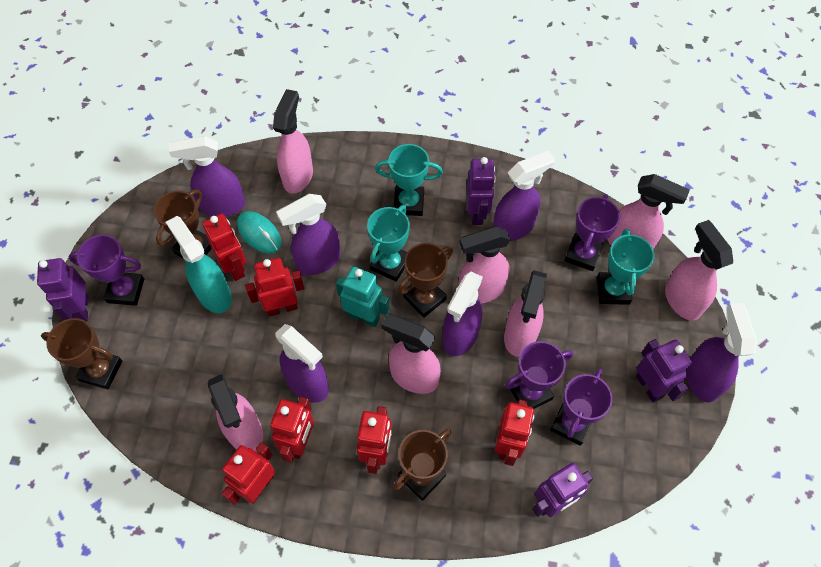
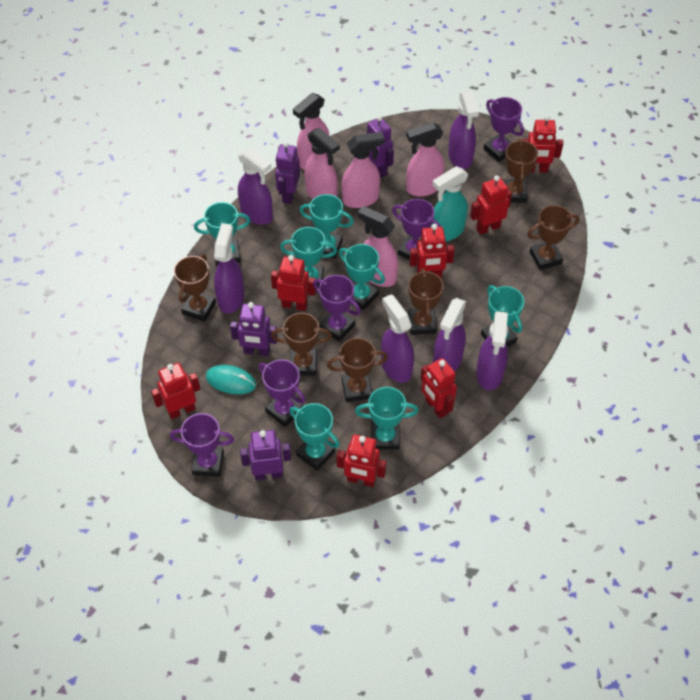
brown trophy: [41,318,122,389] [154,189,212,259] [393,429,451,501] [398,243,453,318] = 4 -> [174,254,216,322] [271,313,332,376] [327,338,388,402] [408,268,444,335] [503,139,538,203] [527,205,580,270] = 6
pink spray bottle: [208,374,263,452] [273,89,313,194] [382,314,441,394] [459,226,511,303] [504,270,547,357] [607,174,690,249] [665,220,733,321] = 7 -> [293,93,329,170] [304,128,340,200] [342,132,385,208] [358,206,398,287] [406,122,444,197] = 5
purple trophy: [68,235,144,306] [505,341,573,409] [550,369,613,446] [565,194,620,271] = 4 -> [170,413,234,477] [258,359,305,427] [313,275,361,342] [392,199,441,260] [483,97,524,162] = 5
red robot: [202,214,247,281] [222,442,275,505] [245,258,304,317] [270,397,314,463] [357,406,392,474] [495,399,534,466] = 6 -> [151,363,200,419] [271,255,316,311] [336,435,386,487] [409,224,455,278] [421,358,457,418] [470,175,512,235] [522,115,563,173] = 7
turquoise robot: [336,266,390,327] = 1 -> none = 0
turquoise trophy: [367,205,410,282] [375,144,443,216] [597,229,654,305] = 3 -> [194,202,251,266] [280,227,337,287] [290,403,340,471] [300,194,354,259] [339,244,385,310] [355,387,419,450] [481,285,524,347] = 7

